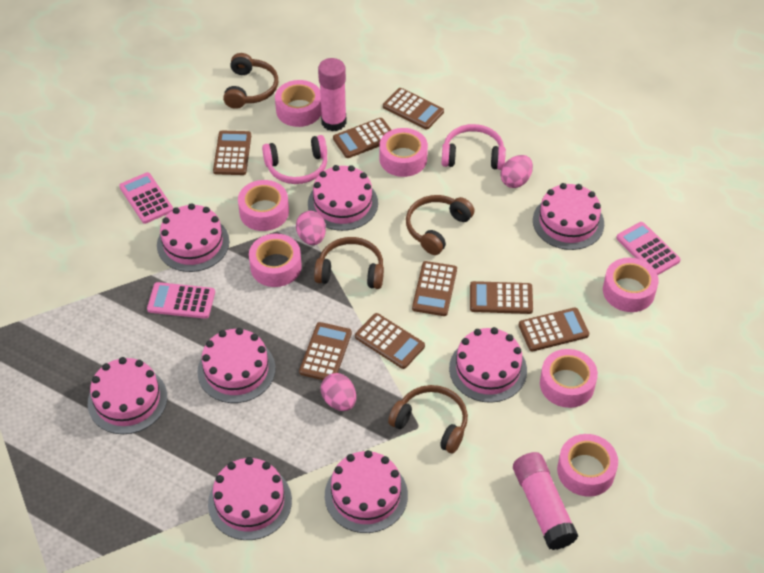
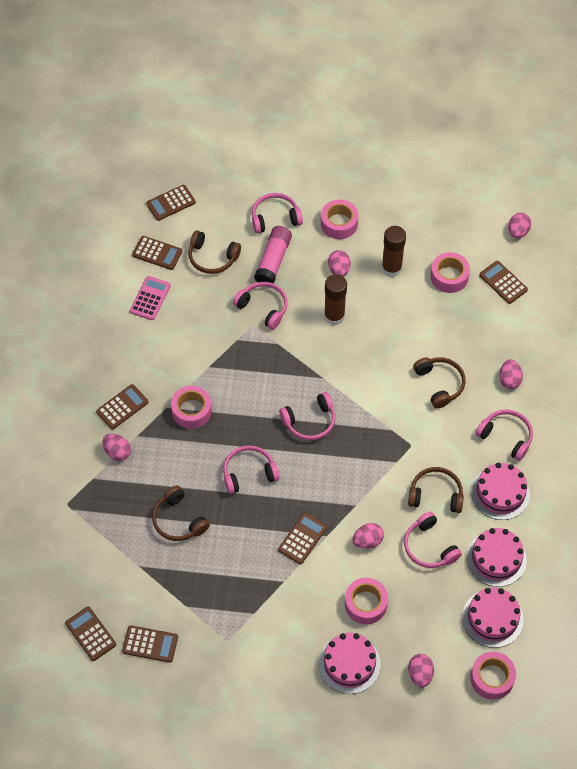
brown calculator: [213,131,251,175] [299,322,352,380] [333,118,391,158] [355,313,425,369] [383,88,444,129] [412,261,457,316] [470,281,533,314] [519,308,589,351] = 8 -> [65,607,116,661] [96,384,149,429] [122,625,178,663] [132,236,182,270] [146,185,196,221] [278,512,327,564] [479,261,528,304] = 7
brown glue stick: none = 0 -> [324,274,347,326] [382,226,406,277] = 2
pink cake: [88,357,167,434] [157,203,229,272] [197,328,276,403] [208,457,292,540] [308,165,378,231] [325,450,408,533] [449,327,527,403] [533,183,604,250] = 8 -> [319,633,381,694] [462,588,523,648] [466,528,527,587] [471,463,530,520] = 4
pink calculator: [119,172,173,224] [147,282,215,319] [616,222,681,275] = 3 -> [130,276,171,320] = 1
pink egg: [296,211,326,245] [321,373,356,411] [500,155,533,188] = 3 -> [103,434,131,461] [328,250,350,277] [353,523,384,549] [408,654,434,687] [499,359,523,389] [508,213,531,239] = 6
pink glue stick: [318,58,347,131] [513,452,578,550] = 2 -> [254,226,292,284] = 1
pink headphones: [262,135,327,184] [442,124,506,170] = 2 -> [223,446,280,494] [233,282,287,329] [252,193,303,233] [279,392,335,440] [404,512,462,568] [476,410,533,461] = 6
pink tape: [238,180,289,231] [249,233,302,287] [275,80,321,127] [379,128,428,177] [540,349,598,408] [557,434,618,497] [603,258,659,312] = 7 -> [171,386,212,429] [321,200,358,239] [345,578,388,624] [430,252,470,293] [470,652,516,700] = 5

